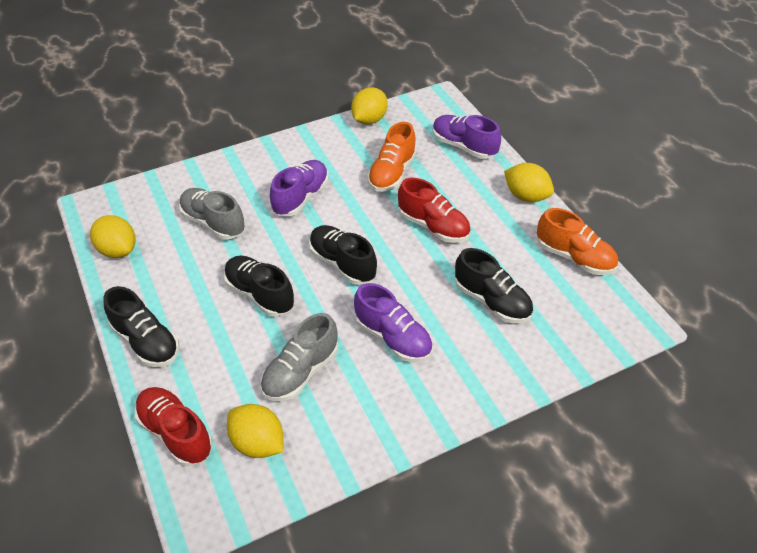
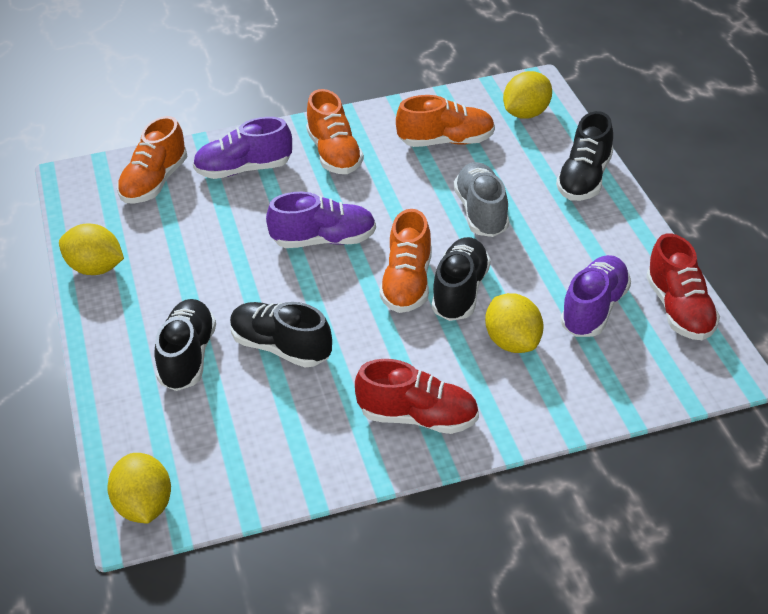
grey shoe: [179,188,245,240] [260,313,338,401] = 2 -> [454,162,509,237] = 1
orange shoe: [367,122,416,192] [537,208,618,275] = 2 -> [117,116,188,204] [306,89,364,174] [380,209,432,313] [396,95,495,147] = 4

